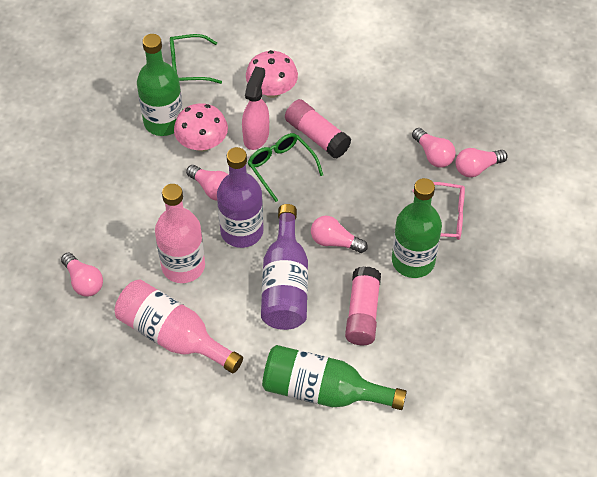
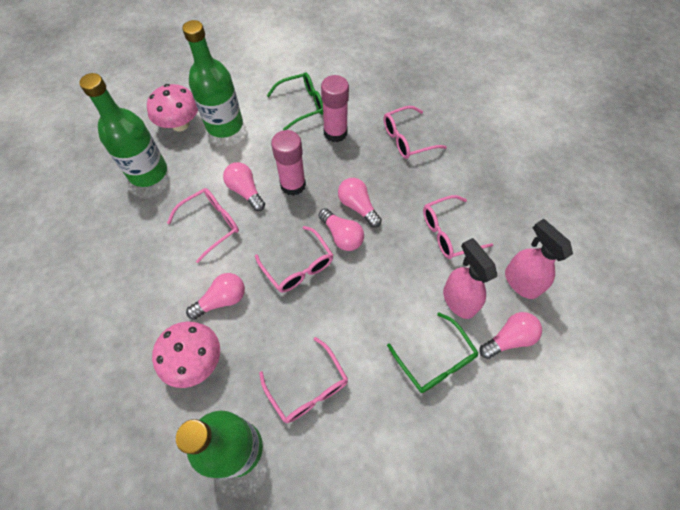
pink bottle: [115,279,243,373] [155,184,205,283] = 2 -> none = 0
pink glasses: [413,182,465,240] = 1 -> [167,188,239,263] [255,226,333,293] [259,337,348,423] [384,106,447,159] [423,195,493,259] = 5
pink spray bottle: [242,66,269,150] = 1 -> [443,238,497,319] [505,219,573,299] = 2
purple bottle: [217,147,264,248] [261,204,308,330] = 2 -> none = 0

